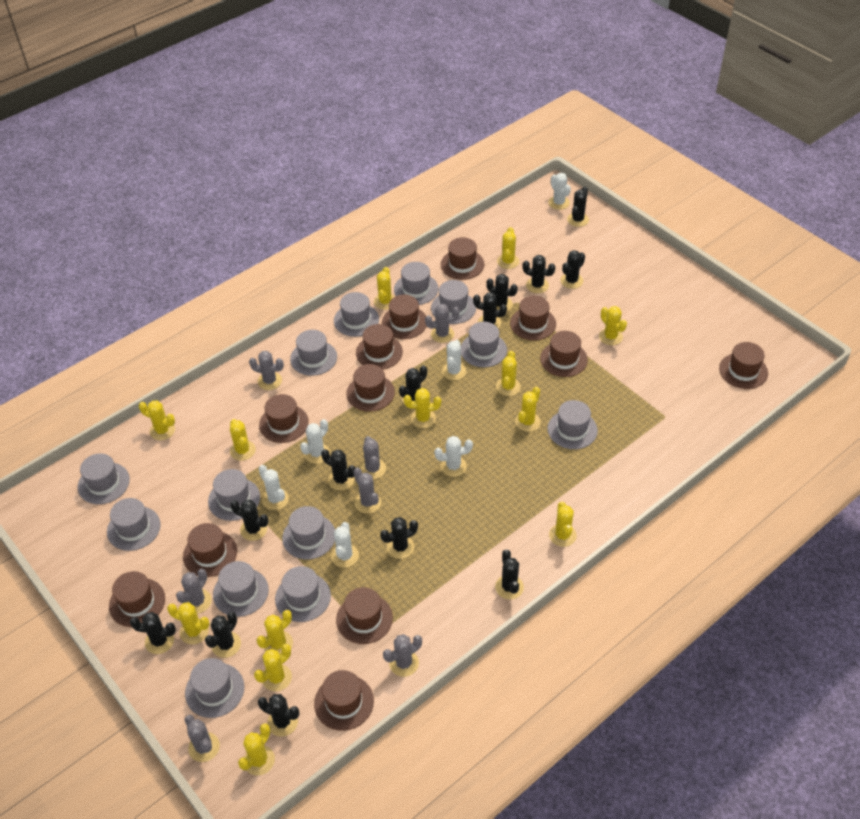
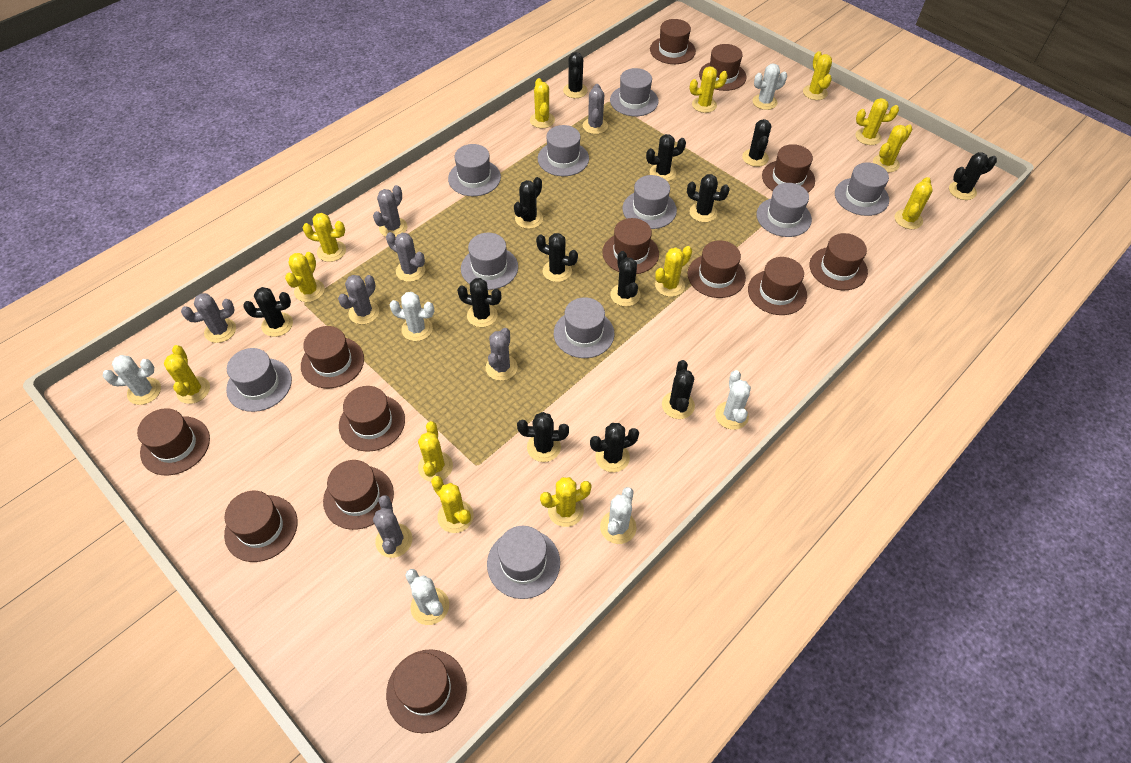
brown hat: [109,571,165,627] [183,523,237,577] [259,394,309,443] [314,670,374,731] [336,587,393,644] [346,364,395,412] [356,324,403,369] [382,294,427,339] [441,237,485,280] [510,296,556,341] [540,331,588,377] [719,342,768,389] = 12 -> [137,408,210,475] [224,491,297,562] [301,326,364,388] [323,460,394,530] [339,386,405,452] [386,649,467,733] [602,218,659,274] [650,19,696,64] [688,240,746,298] [699,44,746,91] [748,257,807,315] [762,144,815,192] [810,233,868,290] = 13
grey hat: [78,453,130,504] [107,498,160,551] [185,658,244,718] [208,469,260,521] [213,561,269,617] [275,566,331,622] [282,506,335,559] [290,330,337,376] [334,292,379,337] [394,262,438,305] [431,280,476,324] [461,322,507,367] [548,400,598,449] = 13 -> [226,348,292,412] [448,144,501,196] [461,233,518,290] [487,526,560,599] [538,125,589,176] [554,297,614,358] [610,68,659,116] [622,175,677,229] [757,183,812,237] [835,163,889,216] = 10

